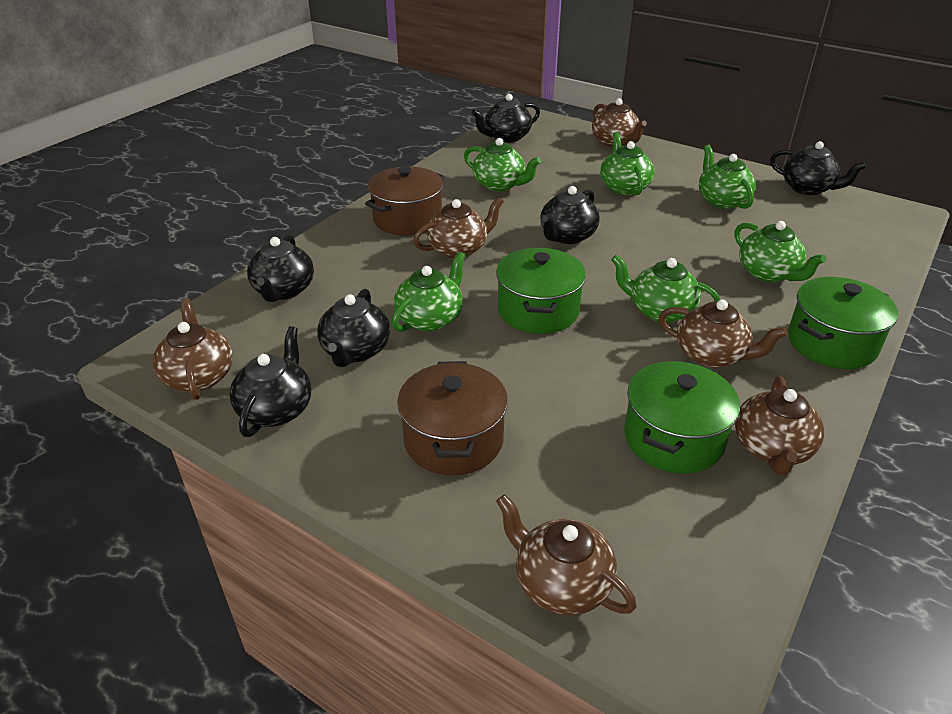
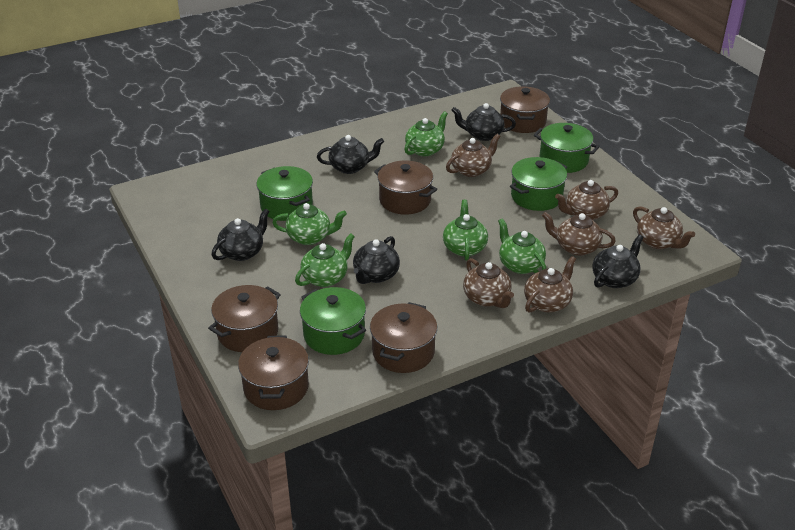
black teapot: [229,326,311,437] [247,235,314,302] [317,289,390,367] [472,94,540,143] [541,186,600,244] [770,141,867,195] = 6 -> [211,209,270,261] [317,135,384,174] [353,236,400,284] [451,103,516,141] [592,234,643,288] = 5
brown pot: [365,166,445,235] [397,361,508,476] = 2 -> [208,285,281,352] [238,335,309,410] [370,302,437,373] [374,161,437,214] [500,86,550,133] = 5
green pot: [496,248,586,334] [624,361,740,474] [788,277,898,369] = 3 -> [256,166,313,221] [300,287,366,355] [510,157,567,211] [534,123,600,173] = 4
green teapot: [392,251,466,332] [464,138,541,191] [600,132,654,195] [611,255,720,323] [699,145,756,209] [735,221,826,282] = 6 -> [272,203,347,245] [295,233,355,287] [404,111,448,156] [443,200,488,261] [498,218,546,274] = 5

